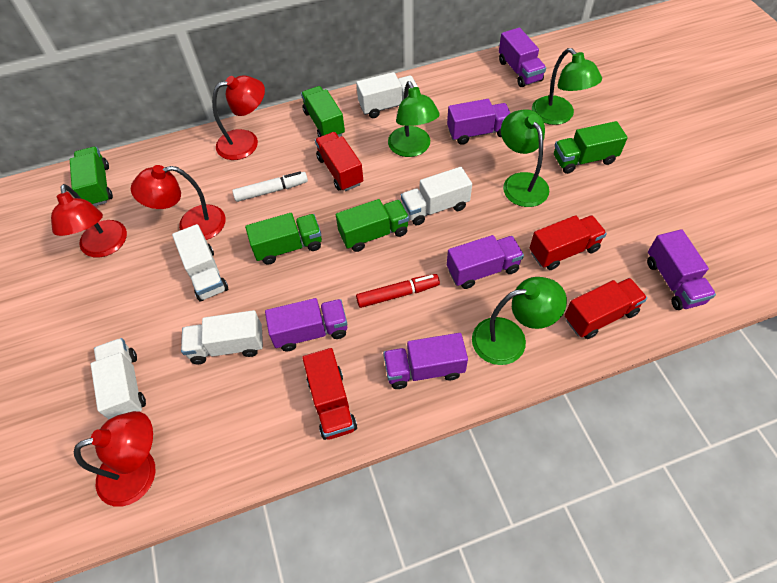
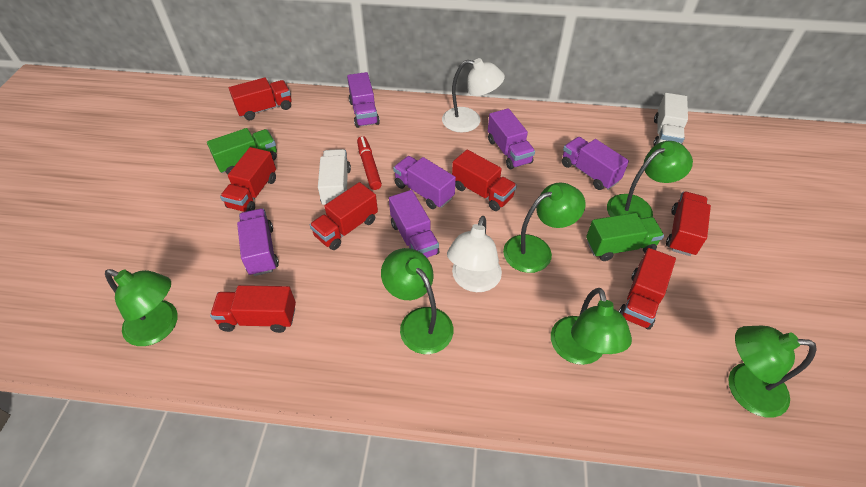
green lamp: [388,81,440,157] [472,277,567,365] [501,109,549,207] [532,48,602,125] = 4 -> [105,269,178,346] [381,248,453,354] [503,183,586,273] [551,288,632,365] [607,141,693,218] [728,326,817,417] = 6
green truck: [70,147,113,206] [245,213,322,265] [301,86,345,137] [336,199,409,252] [554,121,628,174] = 5 -> [207,128,277,175] [586,213,664,261] = 2
red lamp: [51,184,127,258] [74,411,156,507] [131,165,226,240] [212,75,265,160] = 4 -> none = 0
red truck: [302,348,357,440] [315,132,363,191] [530,215,607,270] [564,278,647,339] = 4 -> [210,285,296,333] [220,147,276,212] [229,77,291,120] [310,182,378,250] [452,150,517,211] [619,248,676,330] [666,192,711,256] = 7
white lamp: none = 0 -> [442,58,505,132] [447,216,502,292] = 2
white marker: [232,171,308,202] = 1 -> none = 0
white truck: [91,338,146,419] [172,224,228,301] [181,310,263,364] [356,72,418,118] [401,167,472,225] = 5 -> [318,149,351,205] [653,93,688,146] = 2

